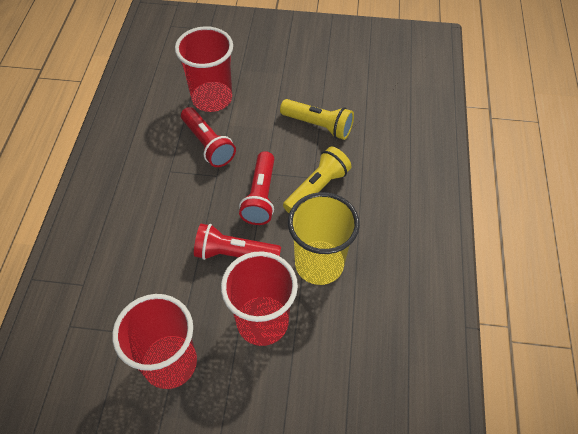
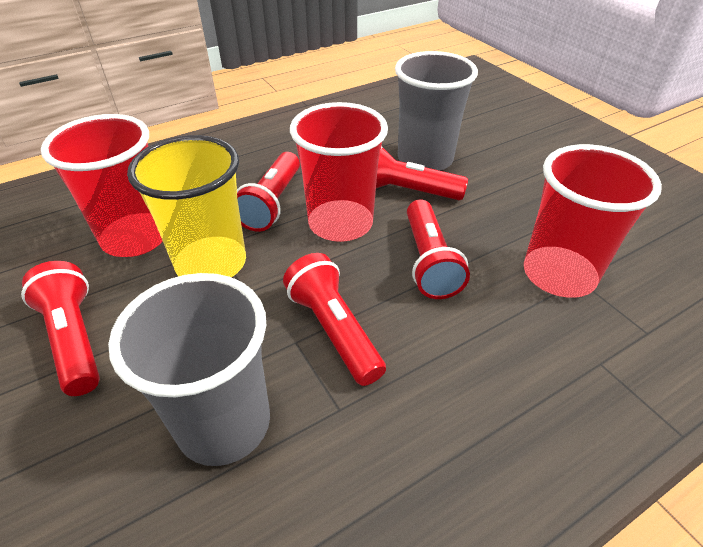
grey cup: none = 0 -> [108,273,270,466] [395,51,478,171] = 2
red flashlight: [181,107,236,167] [194,224,281,260] [239,151,274,225] = 3 -> [21,261,100,396] [237,152,300,232] [283,253,386,386] [376,146,468,200] [407,199,470,299] = 5
yellow flashlight: [280,99,354,140] [283,147,351,213] = 2 -> none = 0

